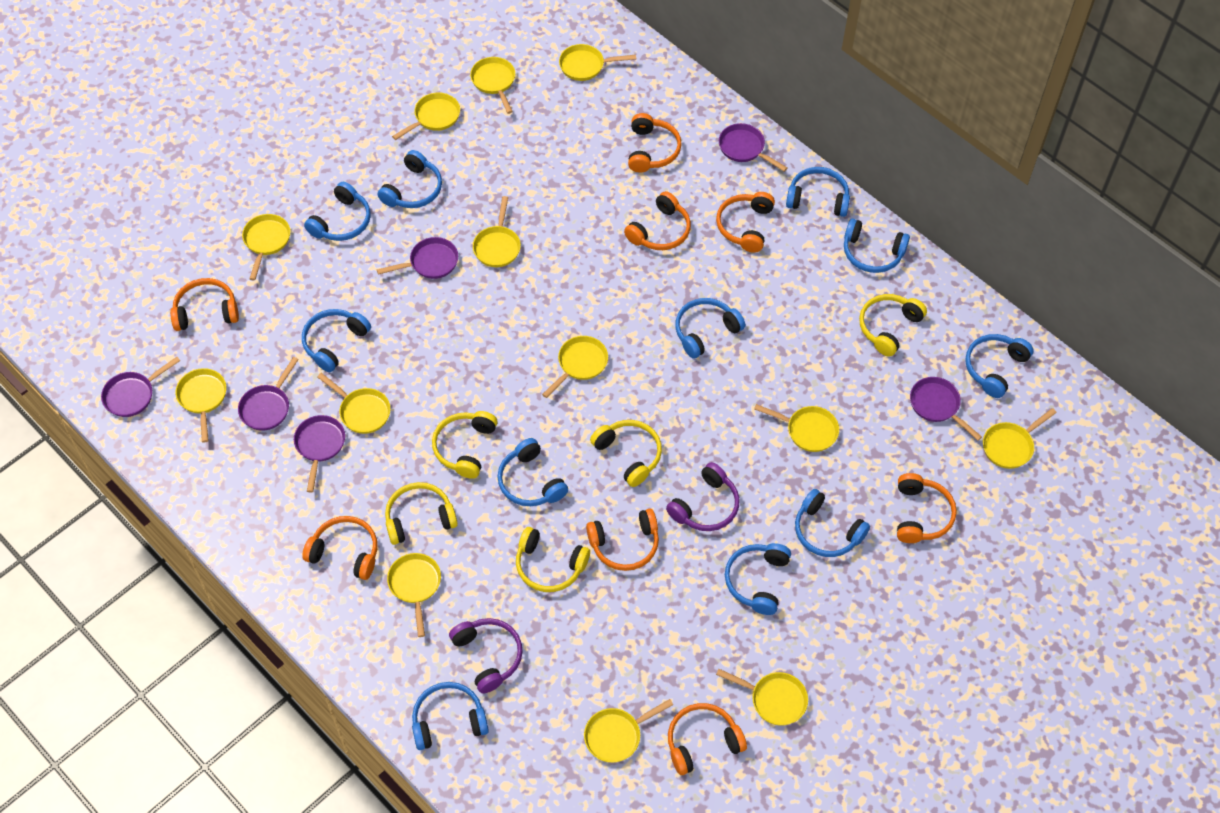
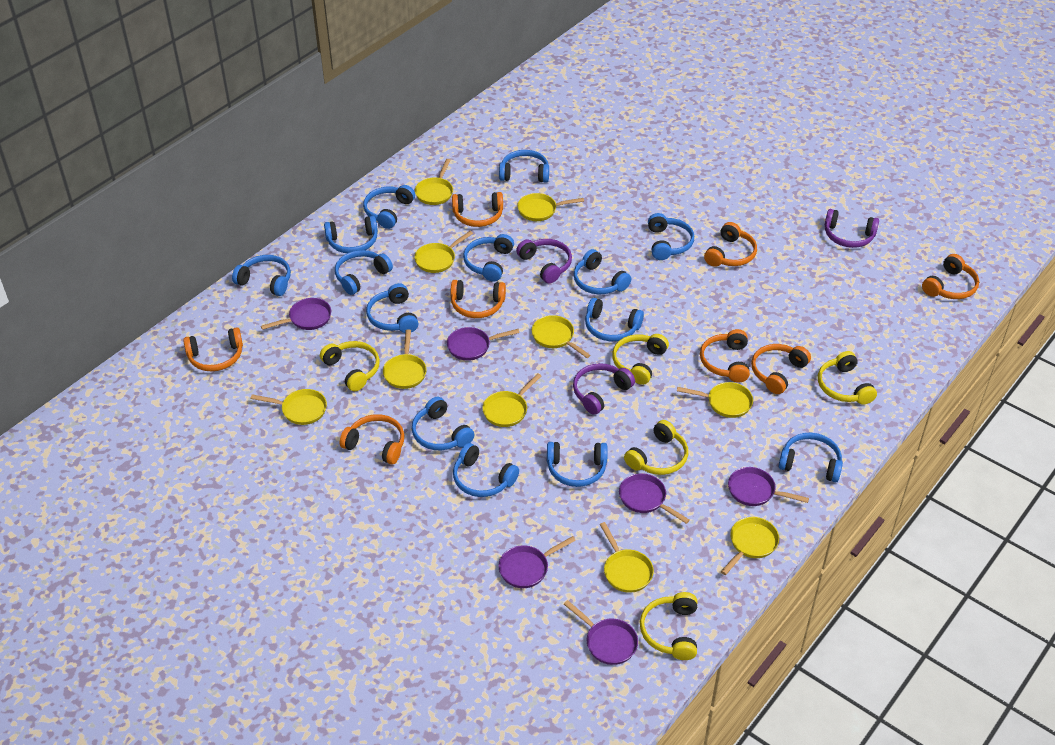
blue headphones: [302,309,371,372] [304,182,371,241] [378,150,442,208] [412,682,489,750] [498,438,568,506] [675,298,745,359] [725,543,791,615] [786,167,850,217] [795,489,870,557] [844,219,910,273] [965,334,1034,398] = 11 -> [232,255,291,296] [324,216,378,253] [335,250,393,295] [363,185,415,229] [366,283,418,333] [412,397,474,450] [453,443,519,497] [463,234,514,282] [499,150,549,183] [547,442,608,487] [574,249,631,295] [585,298,644,341] [648,213,694,260] [779,433,843,482] = 14
purple headphones: [449,618,523,694] [666,462,740,531] = 2 -> [516,239,572,284] [573,363,635,415] [825,209,879,248] = 3
yellow pan: [175,368,226,442] [242,214,290,281] [317,373,391,434] [387,553,441,637] [392,93,460,140] [470,57,515,114] [473,196,521,267] [542,336,608,398] [559,44,636,81] [584,699,673,763] [716,669,808,726] [754,404,839,452] [983,408,1056,469] = 13 -> [250,389,327,425] [383,329,427,389] [414,231,473,273] [415,159,453,205] [482,373,541,427] [517,193,584,221] [532,315,591,358] [600,522,654,593] [677,382,753,418] [721,517,779,575] = 10

